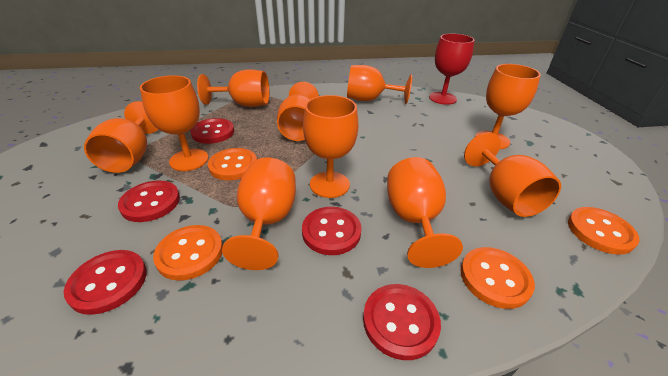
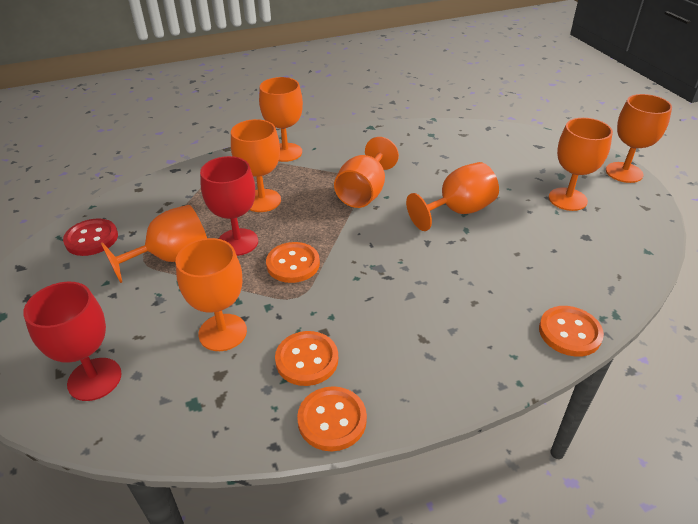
orange goblet: [84,101,158,173] [140,75,208,171] [197,69,269,107] [222,157,296,270] [277,82,319,141] [303,95,358,198] [347,65,412,104] [387,157,463,268] [464,132,561,217] [475,64,541,149] = 10 -> [101,205,207,283] [176,238,247,351] [231,119,281,212] [259,77,303,162] [334,137,399,208] [406,162,499,231] [549,118,613,211] [606,94,672,183] = 8
red button: [64,250,147,315] [118,181,180,222] [190,118,234,144] [302,207,362,255] [363,284,441,360] = 5 -> [63,219,118,256] = 1
red goblet: [429,34,475,105] = 1 -> [23,282,122,401] [200,156,258,256] = 2

